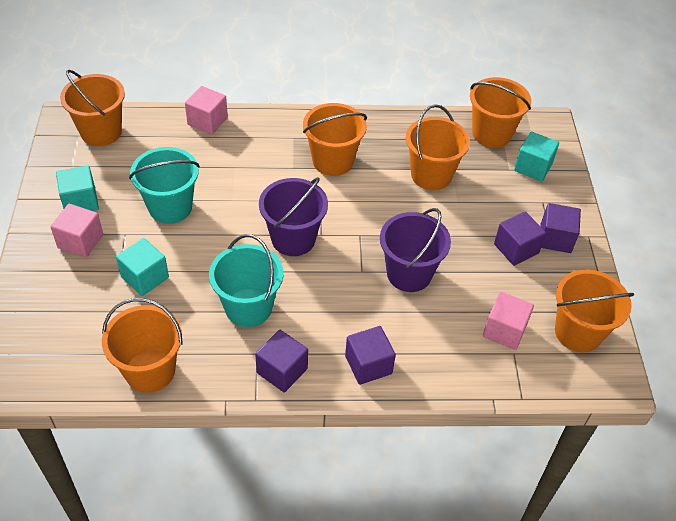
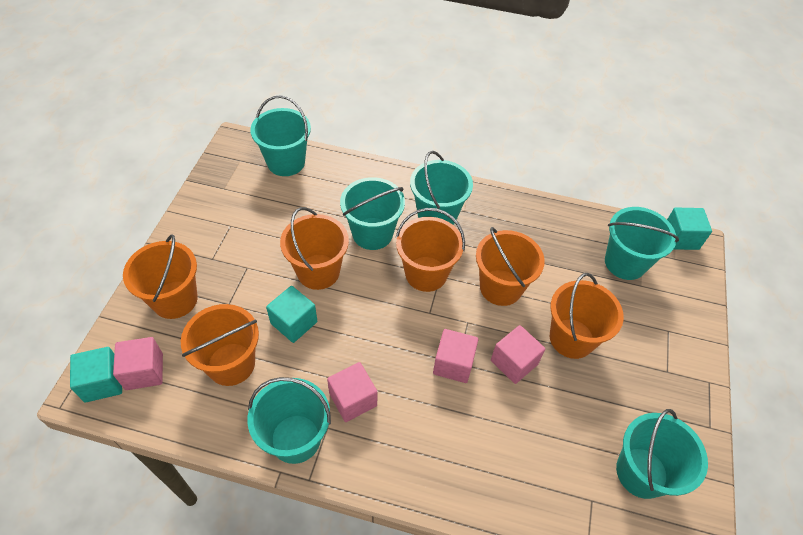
pink cube: [51,204,103,258] [185,86,228,135] [483,292,534,350] = 3 -> [113,337,163,390] [327,362,377,422] [433,329,479,383] [491,325,546,384] = 4
purple bucket: [259,177,328,256] [380,208,451,292] = 2 -> none = 0
purple cube: [255,330,308,392] [345,326,396,385] [494,211,546,266] [540,203,581,253] = 4 -> none = 0
turquoise bucket: [129,147,200,224] [209,234,283,327] = 2 -> [247,377,331,464] [250,95,311,176] [340,177,405,250] [410,151,473,225] [605,207,679,280] [616,409,708,499] = 6

